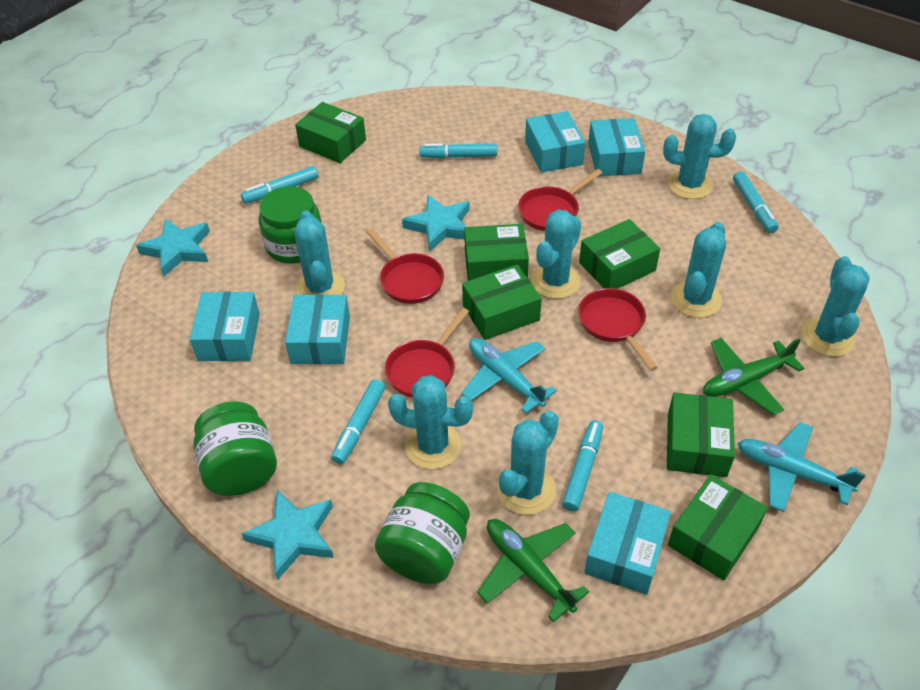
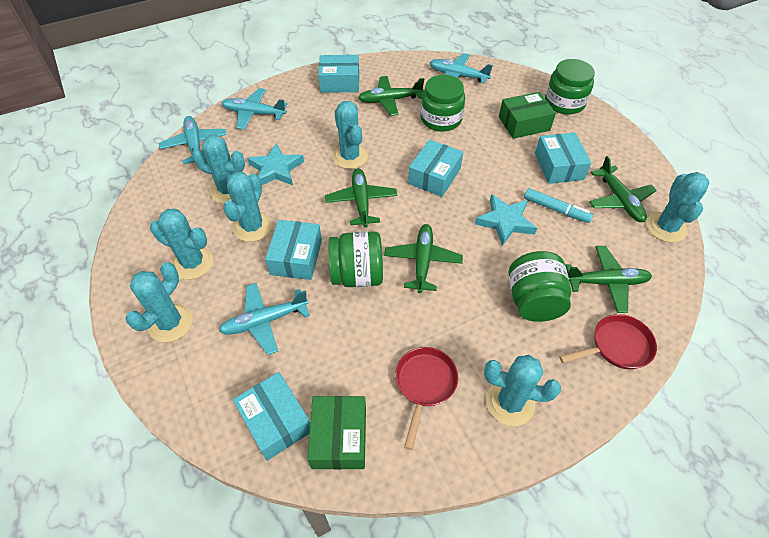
green box: [295,102,366,163] [462,264,542,340] [464,224,529,281] [579,219,660,289] [667,392,735,477] [668,474,768,580] = 6 -> [307,396,366,470] [499,92,556,139] = 2
green jar: [193,401,277,496] [259,186,322,264] [375,482,470,584] = 3 -> [329,231,383,287] [421,75,465,132] [509,251,571,322] [545,59,595,115] = 4
green plane: [477,519,589,622] [703,338,805,415] = 2 -> [325,168,397,227] [358,76,424,116] [384,224,463,293] [565,246,652,313] [589,156,657,222] = 5
red pan: [366,228,444,304] [385,308,469,398] [518,169,602,231] [578,288,658,371] = 4 -> [395,347,458,450] [559,314,657,369] = 2
turquoise marker: [241,166,319,204] [331,379,385,464] [419,143,497,158] [562,420,603,512] [733,171,779,233] = 5 -> [524,188,593,223] = 1
turquoise plane: [461,338,557,413] [738,422,866,512] = 2 -> [159,116,227,164] [219,283,310,355] [222,88,287,130] [430,53,493,84] = 4
turquoise star: [136,218,210,276] [241,490,334,580] [402,195,469,252] = 3 -> [247,144,304,186] [475,194,537,246] = 2

